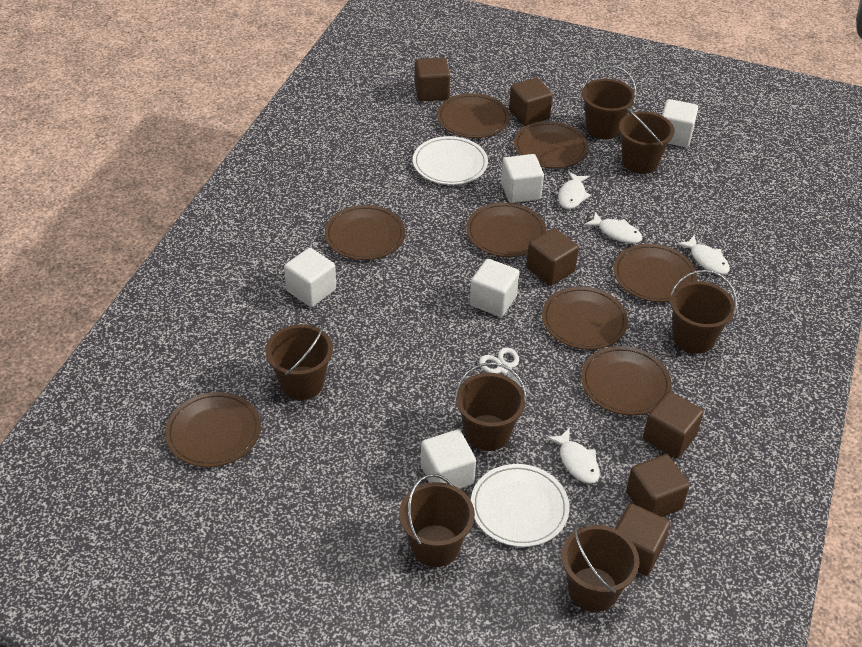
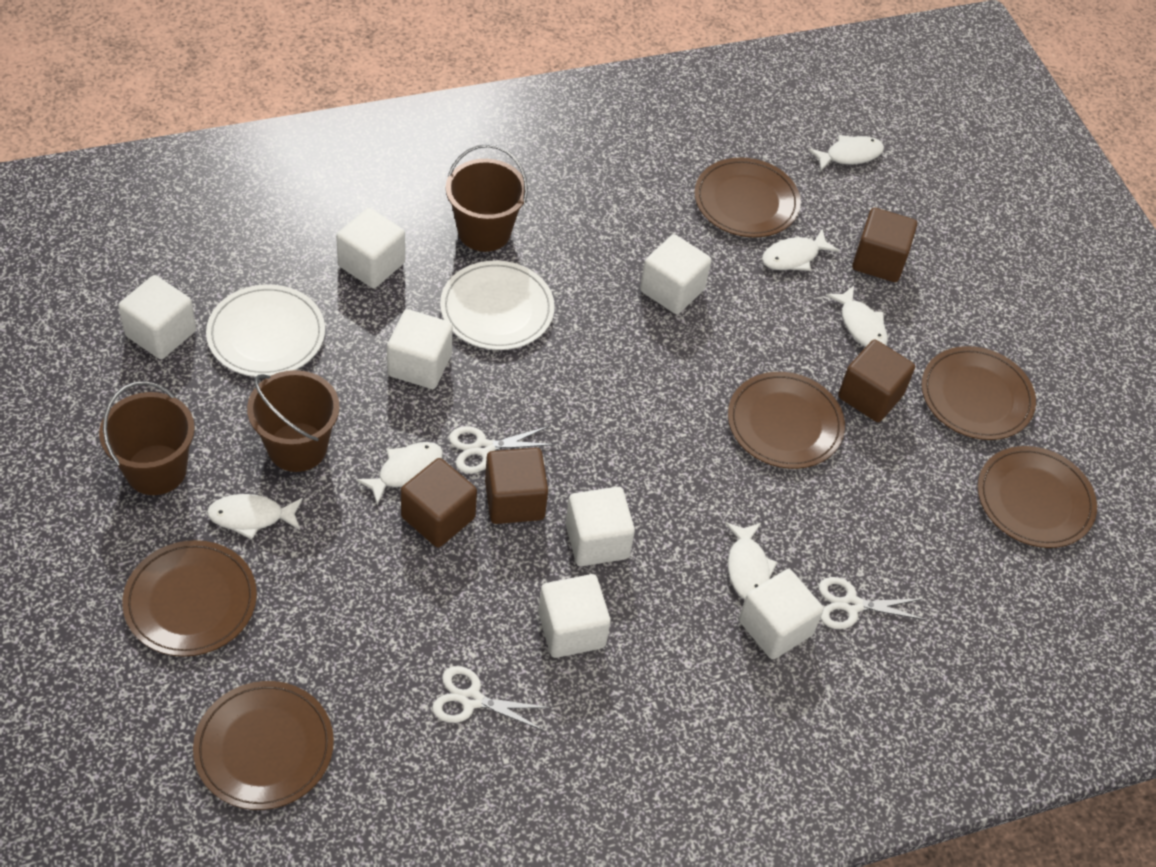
brown bucket: [265,322,333,400] [399,474,475,567] [455,362,527,451] [561,523,640,612] [582,66,637,139] [619,108,675,174] [670,270,737,354] = 7 -> [99,381,195,495] [247,370,340,472] [446,144,528,252] = 3
brown cube: [415,57,450,101] [509,78,553,126] [527,228,579,286] [615,503,670,576] [626,454,690,517] [643,391,704,458] = 6 -> [401,458,477,548] [485,448,548,524] [838,340,915,422] [852,208,917,282] = 4
brown plate: [165,392,261,467] [325,205,405,260] [437,93,509,138] [466,202,546,257] [514,121,588,168] [542,287,628,350] [581,346,672,415] [614,244,697,302] = 8 -> [122,540,257,656] [193,681,334,810] [694,157,801,238] [728,372,845,469] [922,346,1036,440] [978,446,1097,548] = 6
white cube: [284,248,336,307] [421,429,476,489] [470,259,520,317] [501,154,544,203] [662,99,698,147] = 5 -> [118,275,196,359] [336,208,405,288] [387,309,453,389] [538,574,611,658] [565,487,635,566] [640,234,711,314] [739,569,823,659] = 7
white fish: [546,428,600,484] [558,171,591,209] [584,212,642,244] [677,235,730,275] = 4 -> [207,494,303,539] [356,442,443,505] [725,522,777,599] [762,229,839,271] [808,135,884,171] [826,286,888,347] = 6
white scissors: [479,348,539,401] = 1 -> [432,666,551,731] [449,426,555,474] [819,577,927,629] = 3

